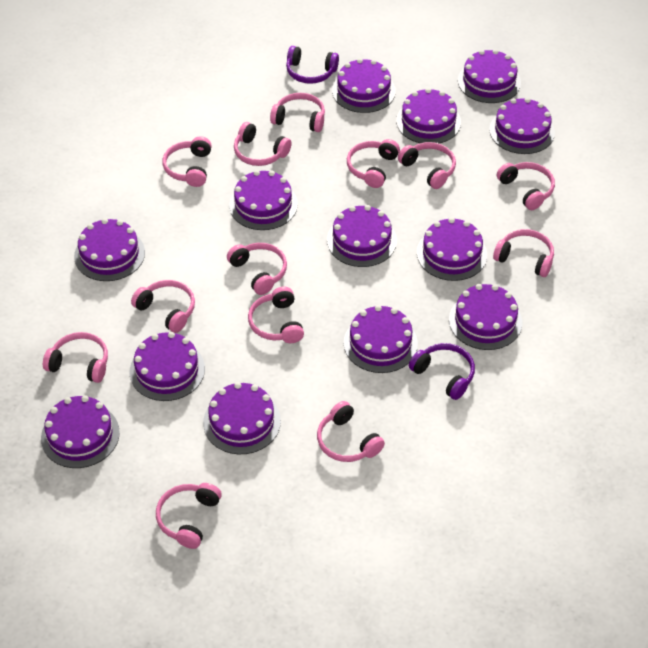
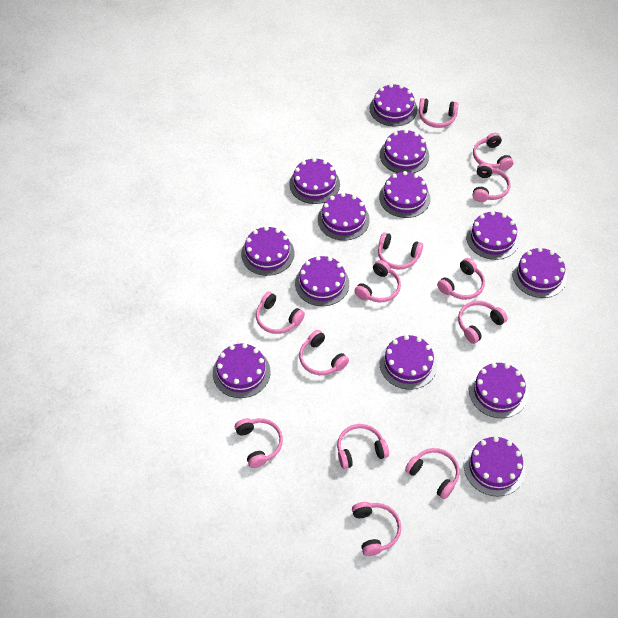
purple headphones: [286,46,339,84] [409,343,475,400] = 2 -> none = 0

